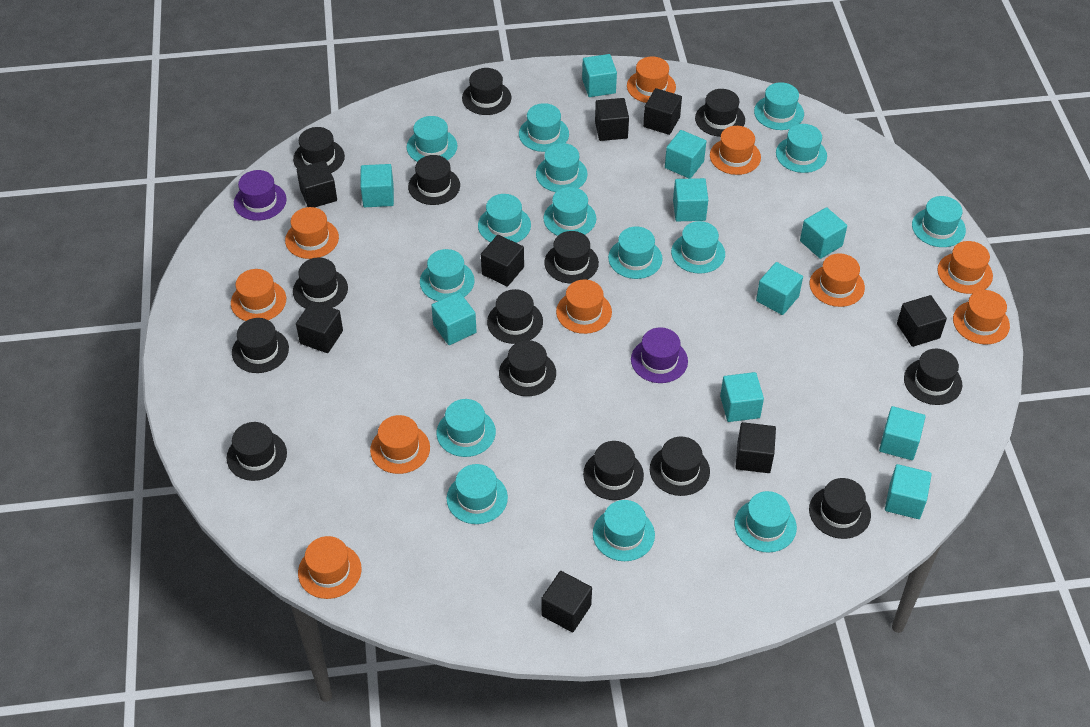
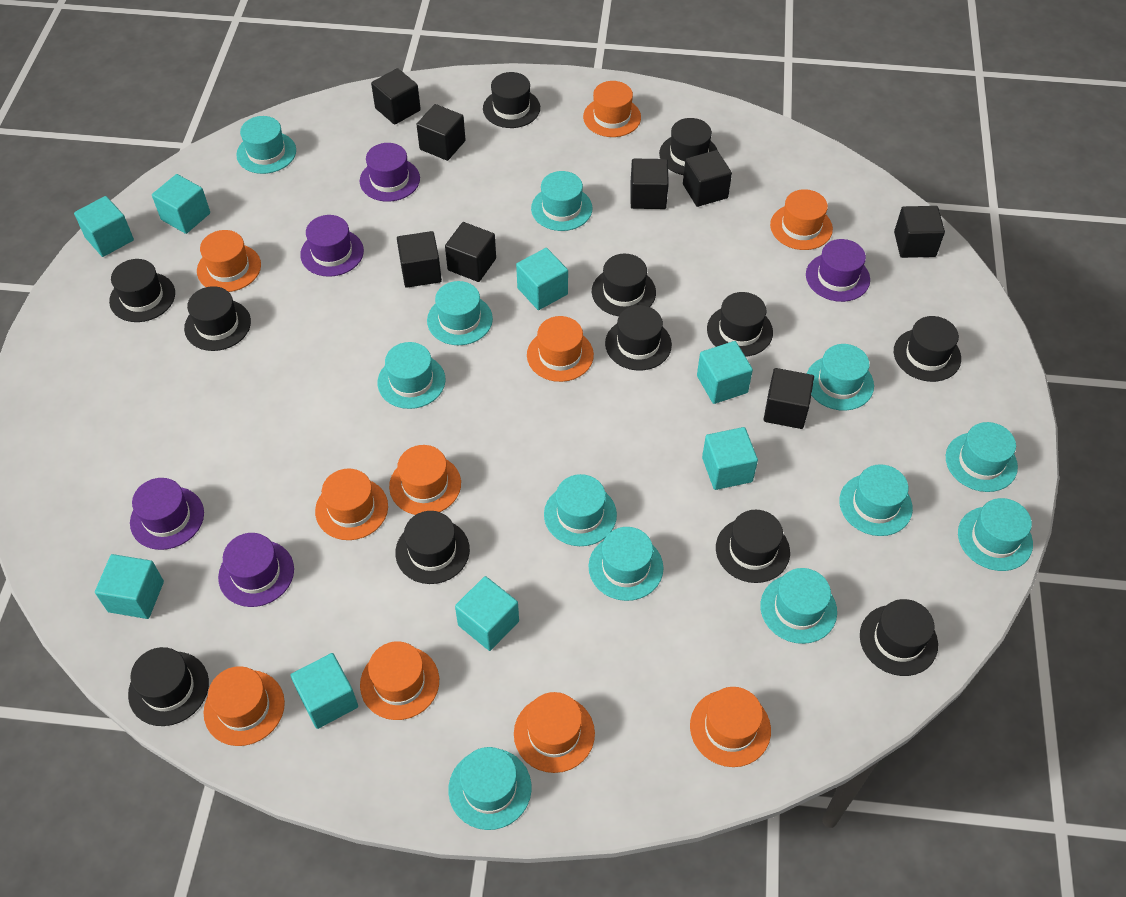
black hat: [227,422,287,481] [232,318,289,373] [293,127,345,173] [293,257,348,308] [408,155,460,205] [462,68,511,115] [487,289,543,344] [499,340,556,396] [544,231,599,283] [583,441,644,500] [650,436,710,496] [695,89,745,137] [809,478,871,539] [904,349,962,405] = 14 -> [109,259,175,322] [128,647,209,726] [184,286,251,351] [395,511,470,584] [483,72,540,128] [592,254,656,316] [605,305,672,371] [659,118,717,175] [707,292,773,357] [716,510,790,583] [860,599,938,676] [894,316,961,382] = 12
purple hat: [234,170,287,221] [631,327,688,383] = 2 -> [130,478,204,550] [218,533,294,607] [300,215,364,277] [360,143,420,202] [806,239,870,302] = 5
turquoise cube: [360,164,394,207] [431,292,477,345] [582,54,617,97] [665,130,706,179] [673,178,708,221] [720,372,764,422] [756,262,803,315] [800,207,847,259] [879,406,926,460] [885,464,932,519] = 10 -> [74,196,134,257] [95,554,164,619] [152,174,210,234] [291,653,358,729] [455,576,519,651] [516,248,568,310] [697,341,753,404] [702,427,758,490] = 8
turquoise hat: [407,116,458,162] [420,249,475,301] [437,399,496,457] [447,464,508,524] [478,194,531,243] [519,103,569,152] [536,143,588,192] [543,187,596,236] [593,500,655,561] [608,227,663,279] [671,221,725,274] [735,491,797,552] [754,82,804,130] [776,124,827,173] [912,196,966,247] = 15 -> [236,116,296,174] [378,342,445,409] [427,281,493,345] [448,747,532,830] [531,171,592,231] [544,474,617,546] [588,527,663,601] [760,568,837,644] [807,344,874,411] [839,464,913,536] [946,422,1018,492] [958,498,1033,571] = 12

